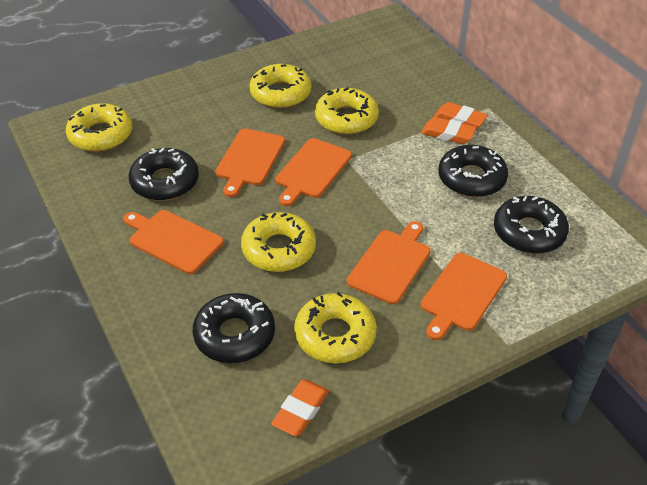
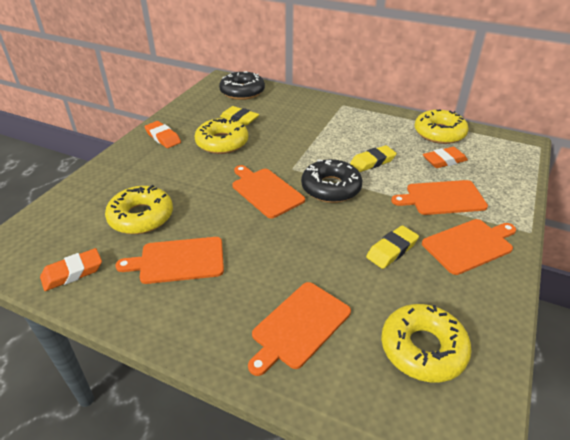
black donut: [128,148,199,201] [193,293,275,363] [438,145,508,197] [494,196,569,254] = 4 -> [219,71,265,100] [301,159,362,203] = 2
yellow donut: [66,103,133,152] [241,212,316,272] [249,64,311,108] [294,292,377,363] [315,87,379,135] = 5 -> [105,185,173,234] [194,118,248,154] [381,304,472,382] [415,109,469,144] = 4
yellow eraser: none = 0 -> [220,106,259,125] [350,145,397,172] [366,225,419,269] = 3

